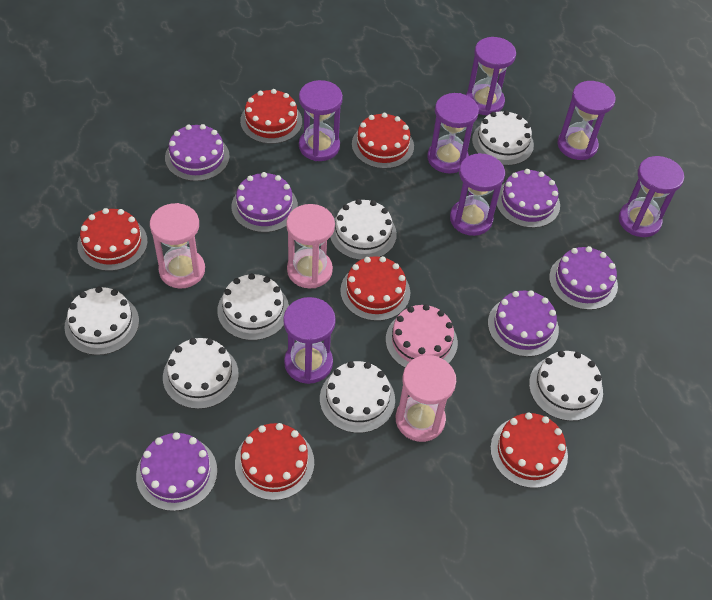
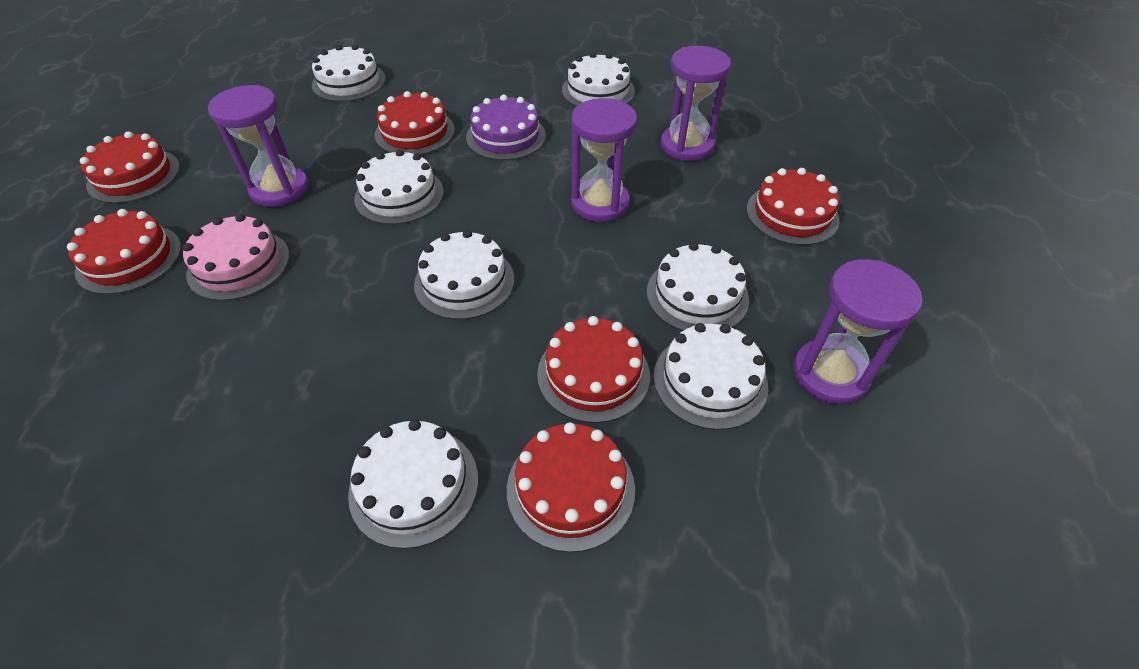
pink hourglass: [150,203,205,288] [286,204,335,288] [396,355,456,442] = 3 -> none = 0
purple cake: [136,432,217,511] [165,124,230,181] [231,172,298,233] [488,290,559,357] [496,169,560,228] [549,246,618,310] = 6 -> [466,95,546,160] = 1
purple hourglass: [283,297,336,384] [299,80,343,161] [427,93,479,173] [450,153,505,236] [466,37,516,116] [557,81,616,160] [619,156,684,237] = 7 -> [208,85,309,207] [571,98,637,222] [661,46,731,161] [794,259,922,404] = 4

